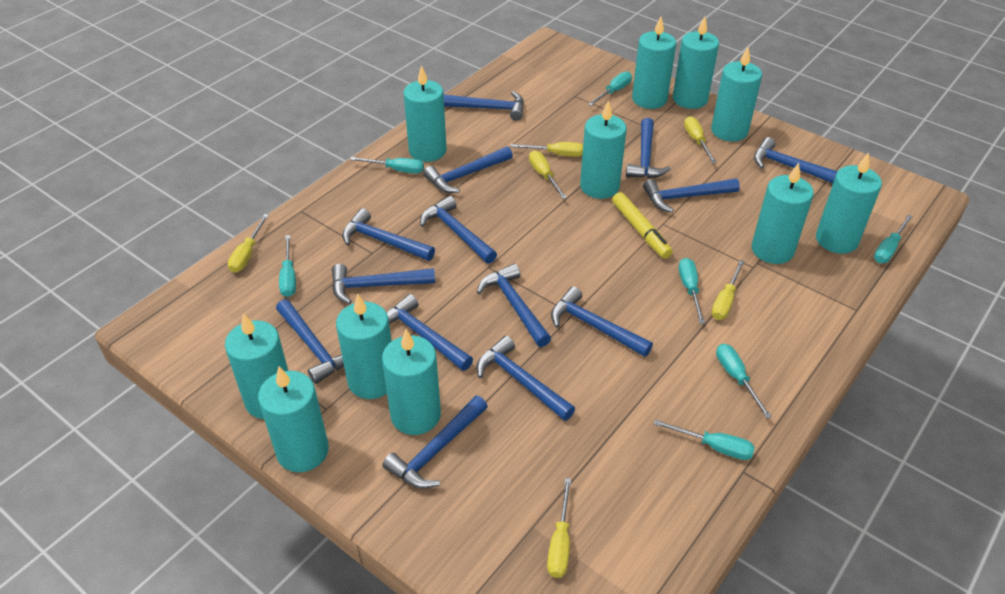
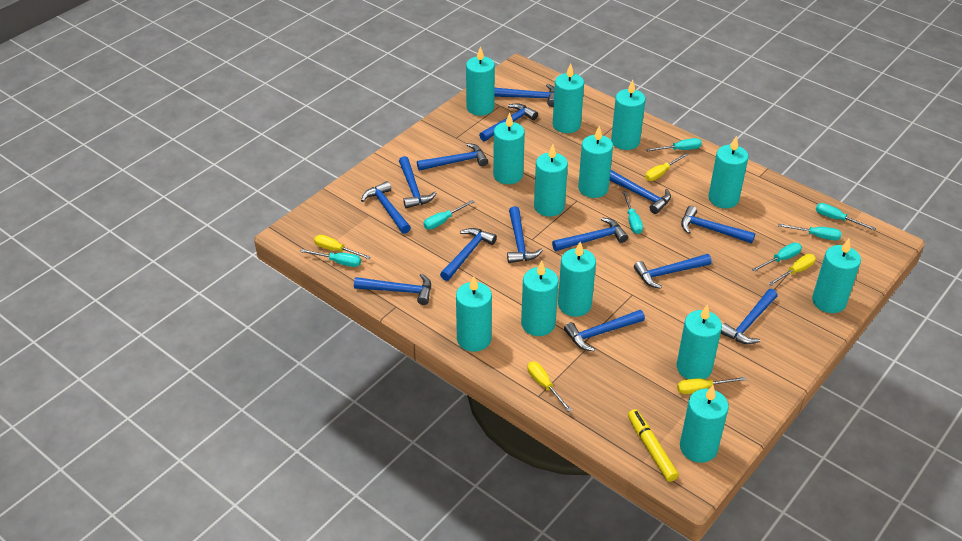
turquoise candle: [225,313,288,419] [258,366,329,472] [336,293,391,399] [382,329,441,435] [404,65,447,162] [580,100,627,199] [632,17,676,109] [673,16,719,109] [711,47,762,142] [752,163,814,264] [816,153,882,254] = 11 -> [456,276,492,352] [466,46,495,116] [493,113,525,184] [521,261,559,336] [534,144,568,217] [553,64,584,133] [558,242,596,317] [578,126,613,198] [611,80,646,150] [676,305,722,379] [680,386,729,463] [708,136,749,208] [812,239,861,313] = 13
yellow screwdriver: [228,214,269,273] [510,142,583,157] [529,150,567,199] [547,478,571,578] [684,116,717,163] [711,260,745,320] = 6 -> [314,235,371,259] [527,361,572,412] [645,153,688,181] [677,377,746,394] [768,254,816,286] = 5

